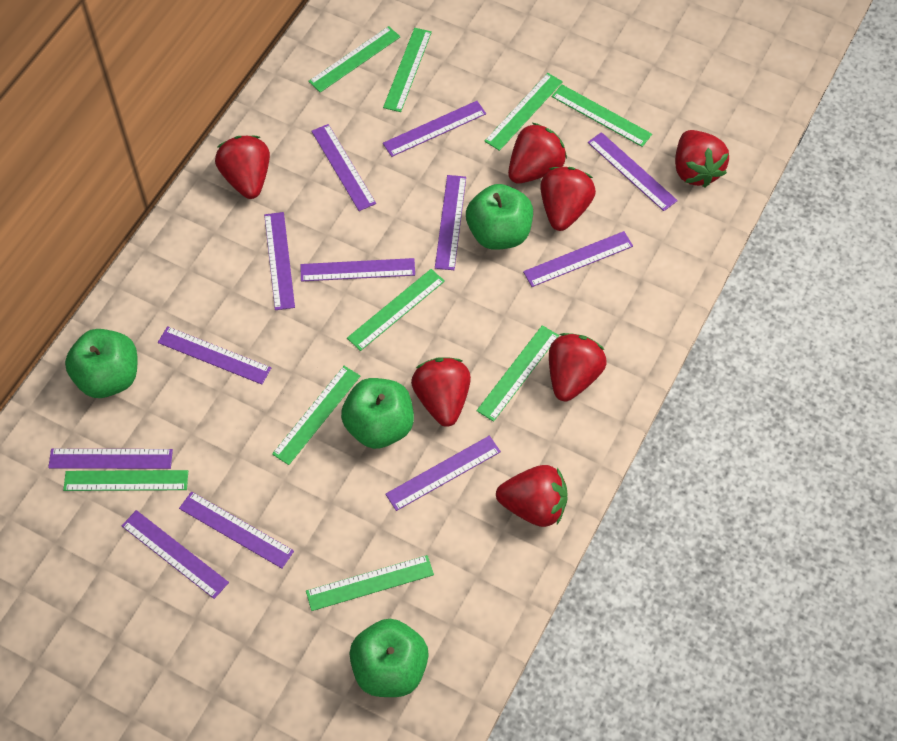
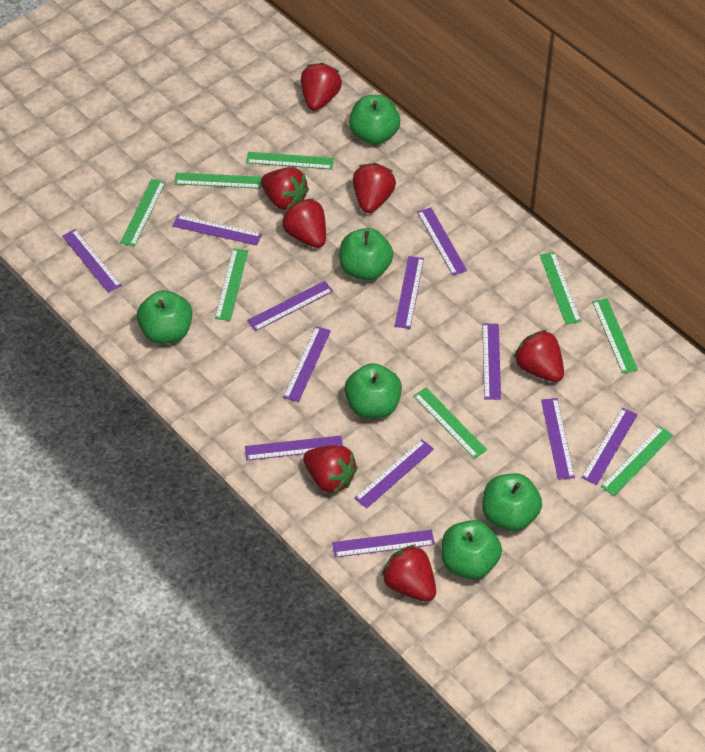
green apple: [65,329,137,398] [341,378,414,449] [349,619,429,697] [466,184,533,250] = 4 -> [137,290,192,344] [340,228,393,281] [345,363,402,418] [349,95,400,145] [442,520,502,580] [482,473,542,531] = 6
green ruler: [63,470,188,491] [272,366,360,465] [306,555,434,611] [308,26,400,93] [347,269,445,351] [383,28,432,112] [477,325,559,422] [484,73,563,151] [552,84,652,147] = 9 -> [120,179,166,247] [174,173,262,189] [215,249,248,321] [246,152,334,170] [413,388,487,459] [540,252,581,324] [592,298,638,373] [601,426,673,496] = 8

